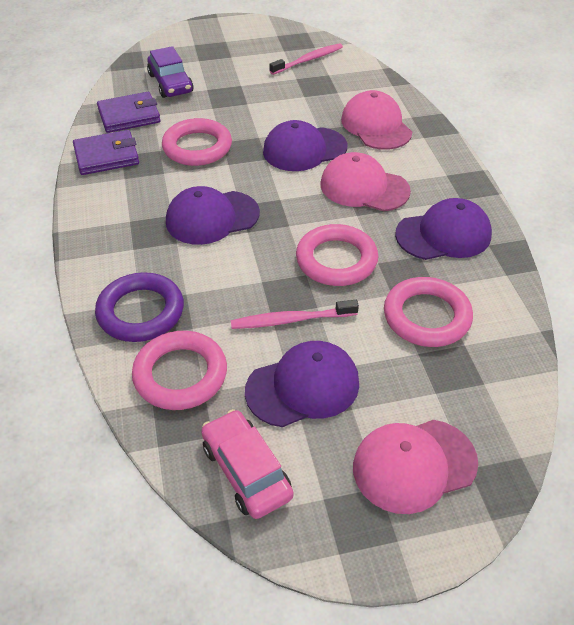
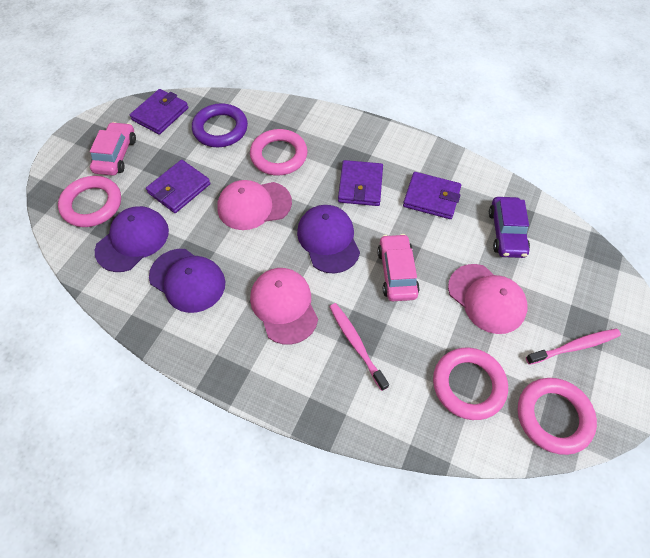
pink car: [201,409,293,519] = 1 -> [90,122,136,176] [377,234,420,301] = 2
purple cap: [166,186,260,245] [245,341,359,427] [263,120,347,171] [395,198,492,260] = 4 -> [95,206,169,272] [149,249,225,313] [297,205,360,273] = 3
purple wallet: [73,130,139,175] [97,92,161,133] = 2 -> [130,89,188,135] [146,160,211,213] [338,160,383,206] [403,172,461,219] = 4

